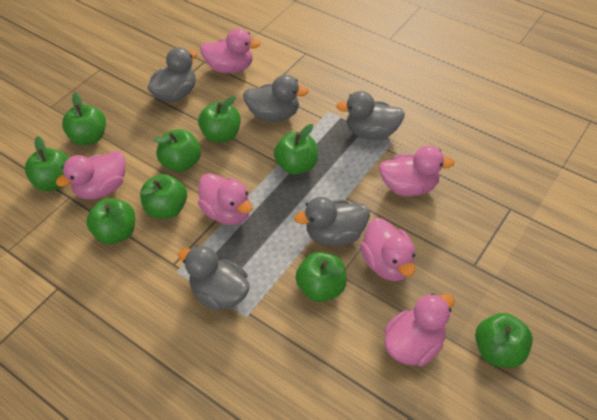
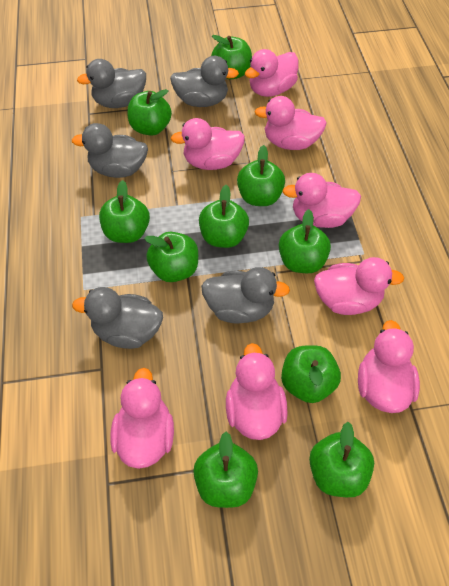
green apple: [25,136,69,191] [62,93,106,145] [86,198,135,244] [140,174,187,219] [153,129,201,172] [198,96,241,143] [274,124,318,175] [295,252,347,302] [475,313,533,368] = 9 -> [99,180,150,243] [128,89,172,135] [144,232,198,282] [193,432,258,508] [199,185,249,248] [211,35,252,79] [237,145,285,206] [279,209,331,273] [281,345,341,403] [309,422,374,497] = 10
pink duck: [56,151,125,199] [198,173,253,225] [200,28,261,74] [360,218,415,281] [379,146,455,196] [384,293,454,366] = 6 -> [110,368,174,469] [171,118,245,170] [226,343,288,440] [245,49,299,97] [254,96,327,150] [282,173,361,228] [314,257,404,315] [358,320,420,413] = 8

